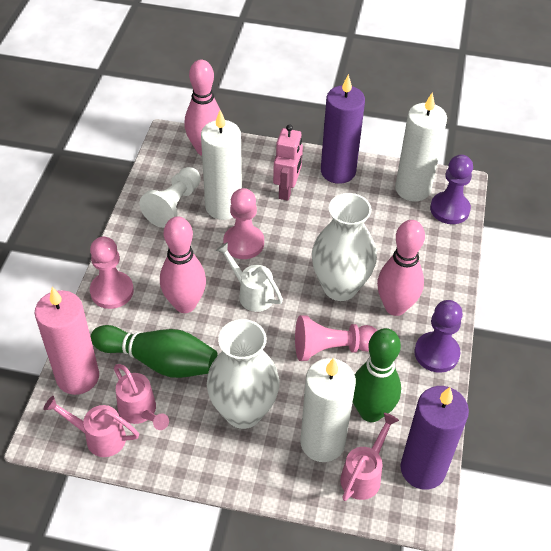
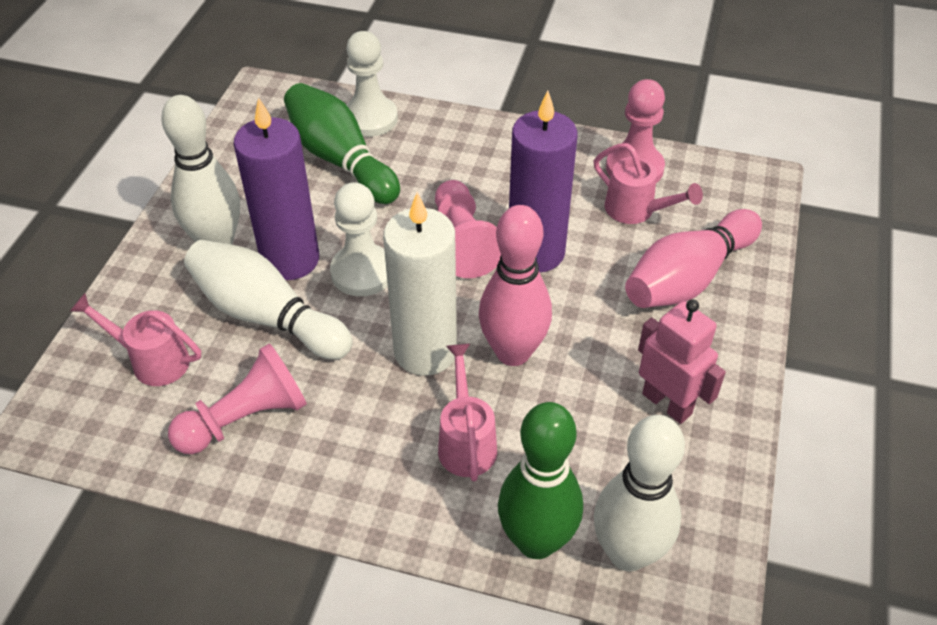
pink bowling pin: [160,216,206,313] [184,60,220,156] [377,220,425,316] = 3 -> [479,205,552,366] [625,209,762,308] = 2
pink candle: [34,287,99,395] = 1 -> none = 0
purple pawn: [414,300,463,373] [430,155,473,224] = 2 -> none = 0
white bowling pin: none = 0 -> [161,95,240,245] [184,240,353,360] [594,415,685,571] = 3
white candle: [201,110,242,220] [300,358,356,462] [395,92,447,202] = 3 -> [383,192,457,376] = 1
white pawn: [140,167,201,228] = 1 -> [330,182,388,296] [346,31,398,137] = 2
white vase: [207,319,280,429] [312,193,377,301] = 2 -> none = 0
white watering can: [216,242,283,312] = 1 -> none = 0

